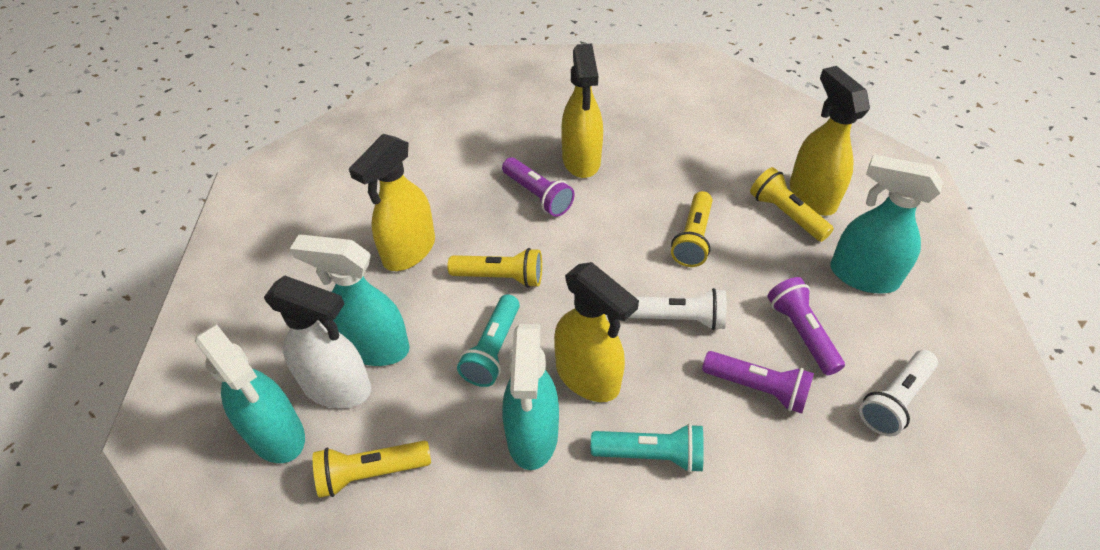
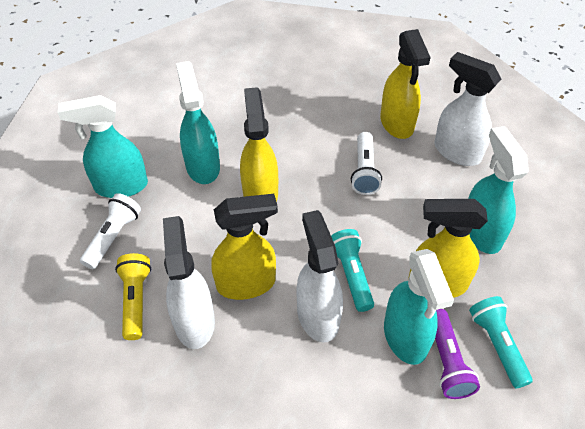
purple flashlight: [502,157,575,217] [702,351,814,414] [768,277,845,375] = 3 -> [435,309,480,399] = 1
white spray bottle: [264,276,371,408] = 1 -> [163,216,215,349] [297,210,343,343] [434,52,501,166] = 3
yellow flashlight: [313,441,431,498] [447,248,542,288] [671,191,712,267] [750,167,834,242] = 4 -> [115,253,151,340] = 1

